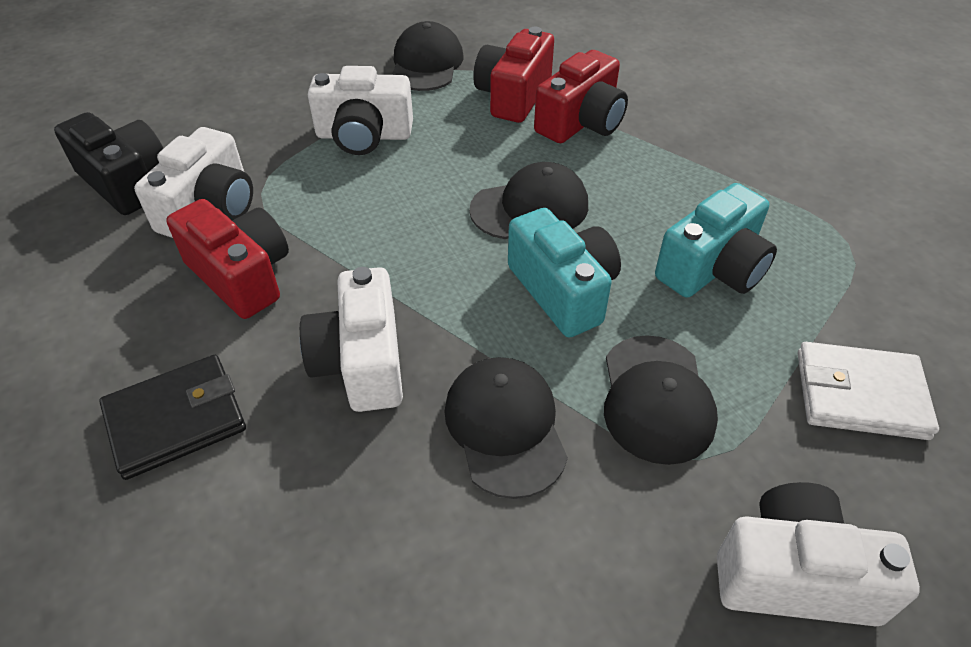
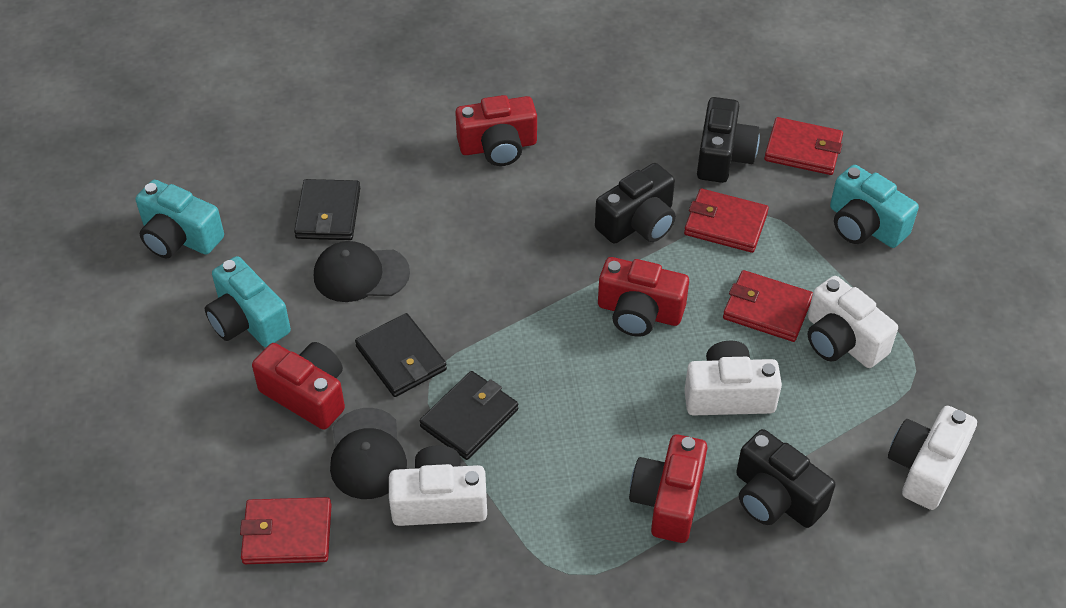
black camera: [54,112,164,215] = 1 -> [595,163,676,244] [697,97,760,183] [736,429,835,528] = 3
black cap: [392,21,463,91] [444,357,568,499] [469,162,588,239] [604,335,718,465] = 4 -> [314,241,410,302] [330,408,407,499] = 2
black wallet: [99,355,246,480] = 1 -> [294,179,360,240] [355,313,447,397] [420,371,518,460] = 3
red camera: [166,199,289,319] [473,27,554,123] [534,50,628,143] = 3 -> [252,342,345,430] [455,95,537,166] [598,257,689,337] [629,434,707,543] = 4
red wallet: none = 0 -> [240,497,332,564] [684,189,769,253] [723,270,813,342] [764,117,843,175] = 4
turquoise camera: [508,208,621,338] [655,183,777,298] = 2 -> [136,180,224,259] [205,256,291,347] [830,165,919,248] = 3
white wallet: [798,342,939,440] = 1 -> none = 0

